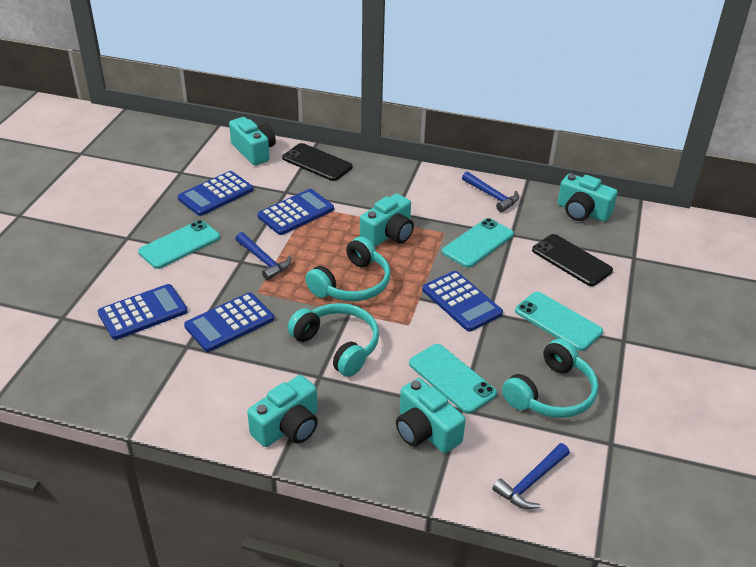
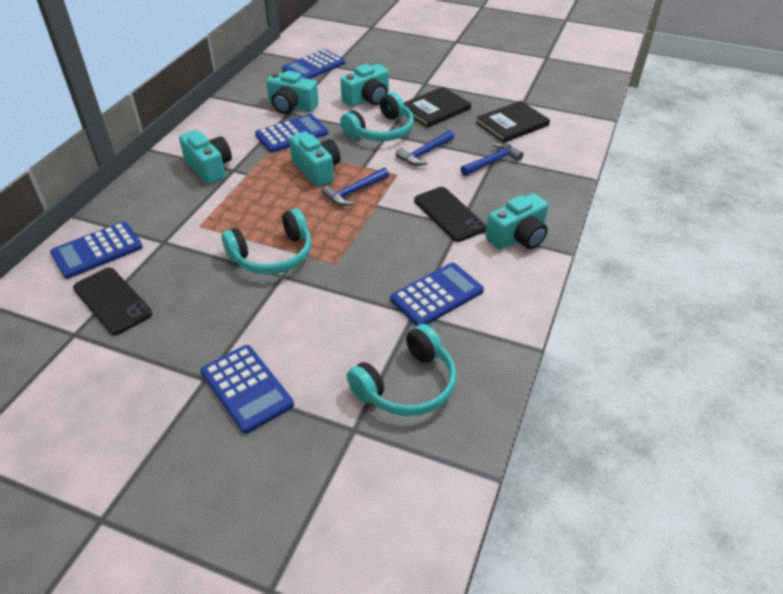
black book: none = 0 -> [404,87,471,128] [476,101,550,143] = 2
turquoise phone: [138,220,220,269] [409,344,497,414] [442,218,514,268] [515,292,603,351] = 4 -> none = 0

